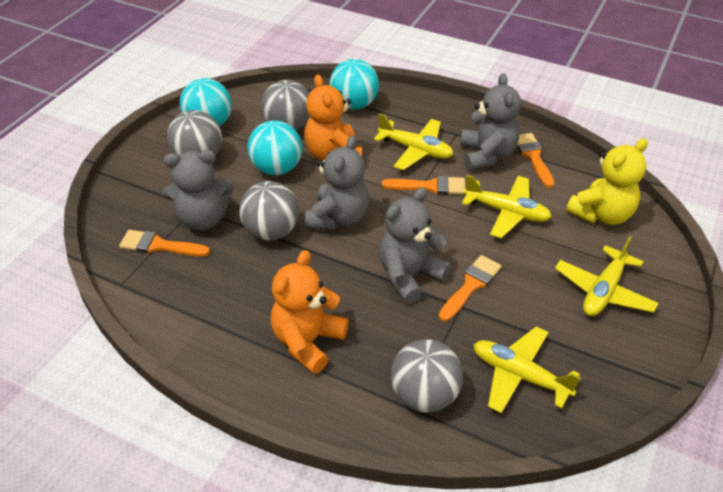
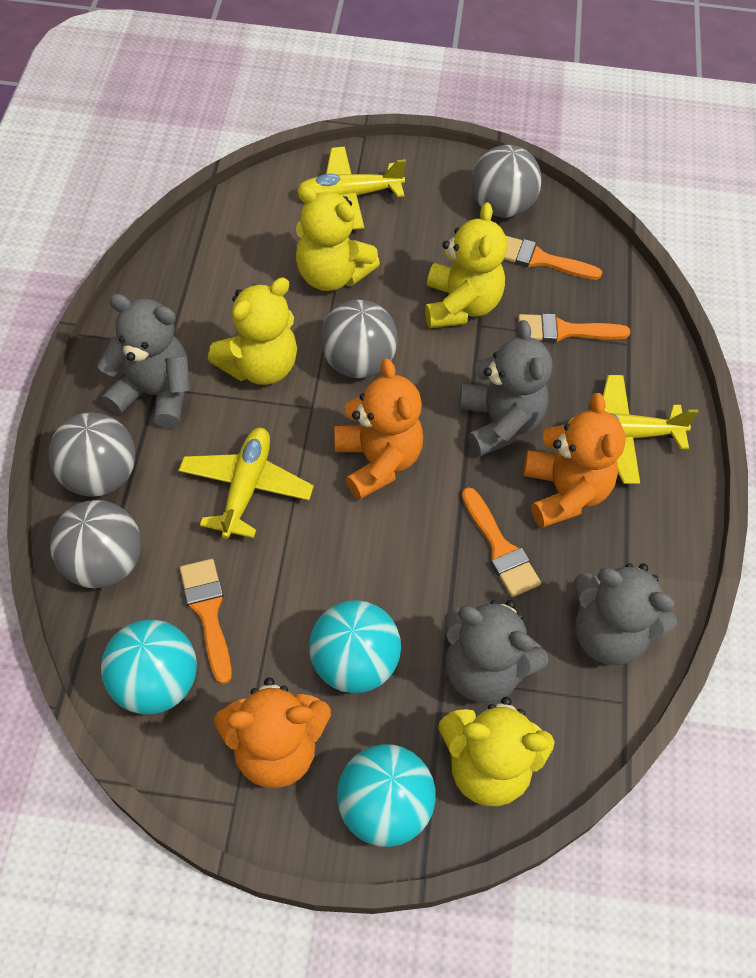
orange teddy bear: [271,250,348,374] [304,75,362,161] = 2 -> [214,678,331,788] [334,358,423,500] [523,393,626,528] = 3
yellow plane: [374,113,454,170] [462,175,552,238] [474,326,581,413] [555,236,658,316] = 4 -> [178,428,314,539] [297,147,406,230] [568,375,698,484] = 3
yellow teddy bear: [566,138,648,225] = 1 -> [208,278,297,385] [296,185,380,291] [425,202,507,328] [438,697,555,806] = 4

